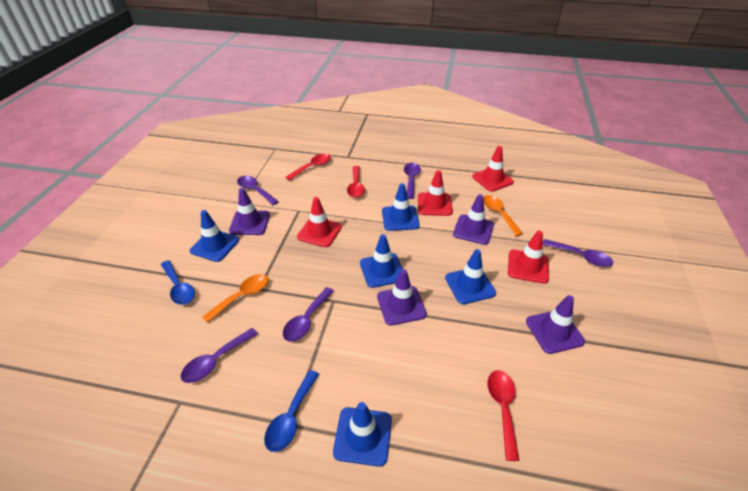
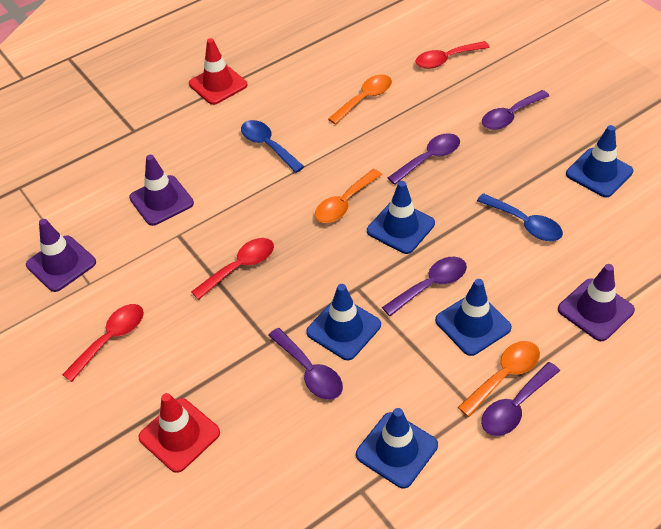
orange spoon: [202,274,268,323] [483,195,523,236] = 2 -> [315,169,382,223] [328,75,392,125] [458,341,540,417] = 3
purple traffic cone: [229,188,270,235] [377,269,427,326] [453,194,494,245] [526,295,585,354] = 4 -> [26,219,96,292] [129,155,194,226] [558,264,635,341] = 3
red traffic cone: [297,197,342,247] [418,170,453,216] [472,146,514,192] [508,231,549,284] = 4 -> [138,393,220,473] [189,38,248,105] = 2

